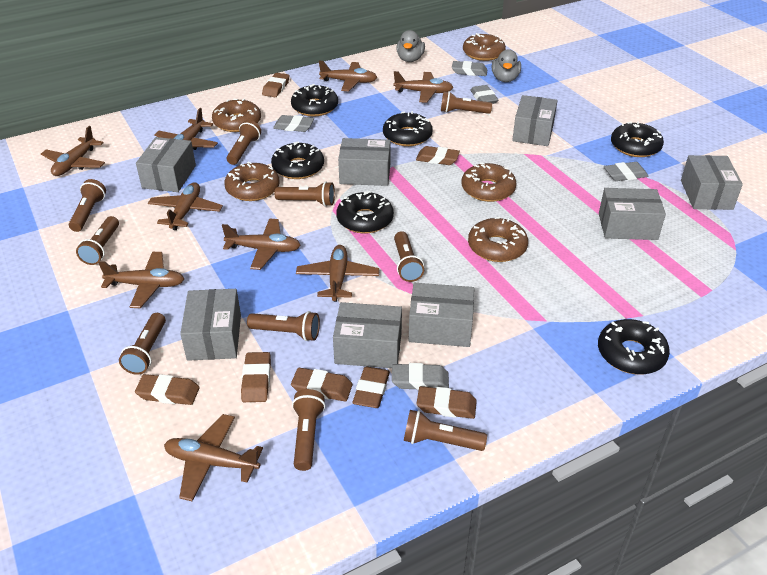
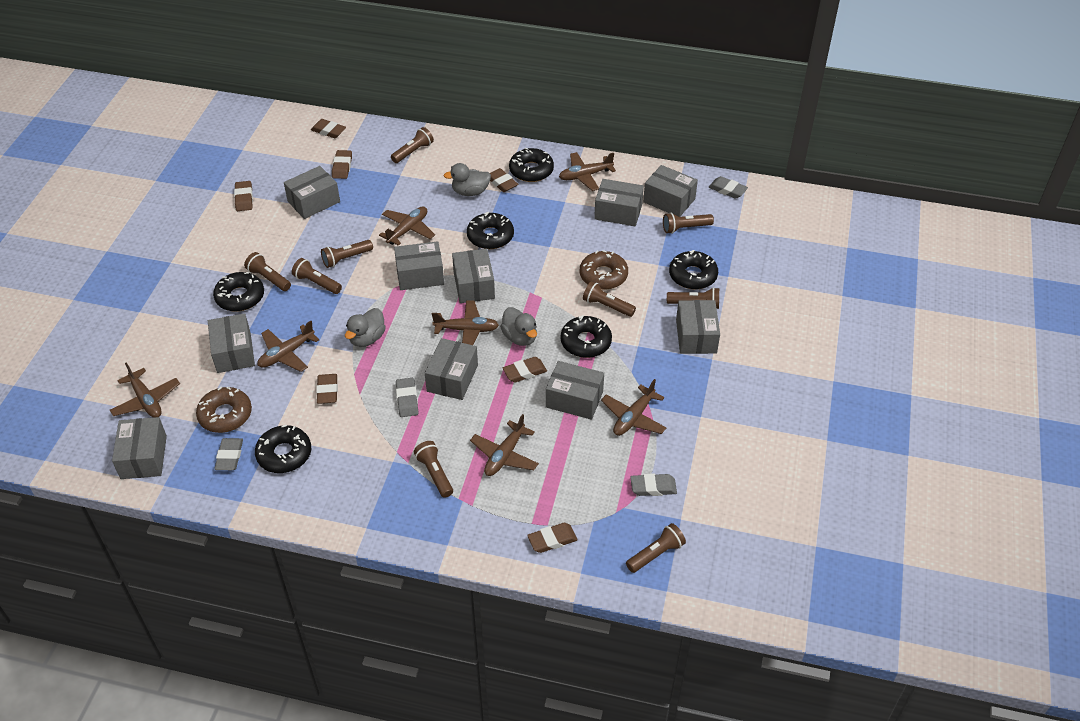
brown donut: [212,99,261,132] [224,161,280,201] [461,162,517,202] [463,33,506,61] [468,217,528,262] = 5 -> [196,387,252,433] [580,250,628,289] = 2
brown flashlight: [69,179,106,232] [76,216,119,265] [119,313,166,375] [227,120,261,165] [247,311,320,341] [274,182,335,207] [292,389,325,471] [394,231,424,282] [404,410,487,451] [441,91,492,114] = 10 -> [244,252,291,291] [292,258,342,294] [321,240,373,268] [391,127,434,163] [414,441,453,498] [583,281,636,317] [626,523,686,573] [663,213,714,234] [667,287,719,309] = 9
brown plane: [41,126,105,176] [98,252,184,308] [148,182,223,230] [154,108,218,150] [164,414,263,501] [222,219,300,270] [296,245,379,302] [319,61,377,91] [393,71,453,103] = 9 -> [110,362,180,418] [258,321,319,372] [379,206,435,246] [432,300,499,345] [470,414,539,476] [559,152,616,191] [601,379,666,436] = 7
grey box: [136,137,196,192] [180,289,241,361] [333,302,402,368] [338,138,391,186] [408,283,474,347] [512,95,557,146] [599,188,666,240] [681,155,743,210] = 8 -> [112,417,167,479] [208,313,255,373] [284,166,340,219] [394,241,444,290] [425,338,478,400] [452,249,495,303] [546,361,604,420] [594,179,644,226] [643,165,698,217] [676,300,720,354] = 10
grey duck: [396,30,425,62] [492,49,521,82] = 2 -> [345,308,386,347] [444,163,491,196] [500,307,537,346] = 3
grey eraser: [273,115,314,132] [392,363,449,390] [452,61,488,76] [470,85,499,104] [604,162,649,181] = 5 -> [214,438,243,470] [396,378,418,417] [630,474,677,496] [709,176,748,199] = 4

